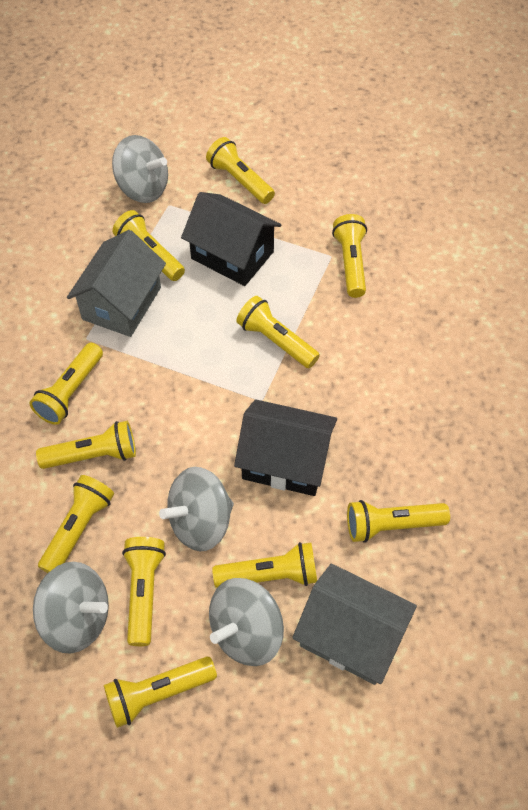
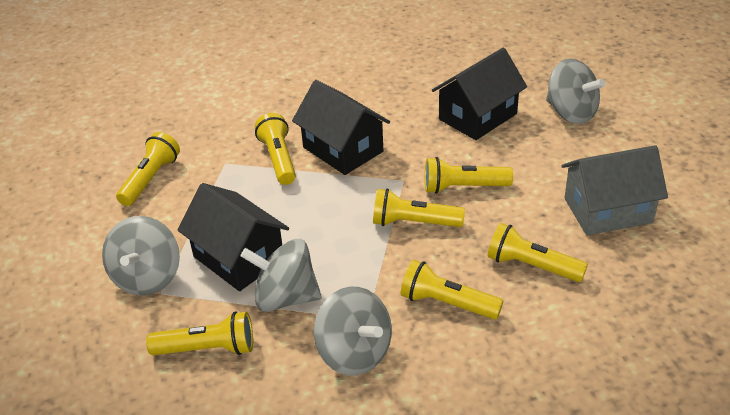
black house: [181,192,281,286] [234,399,337,496] = 2 -> [178,183,289,291] [292,80,390,175] [432,48,527,140] = 3
grey house: [67,230,166,337] [292,564,417,685] = 2 -> [561,145,668,235] = 1
yellow flashlight: [30,343,103,425] [36,421,136,469] [38,475,114,573] [104,657,217,728] [113,210,185,281] [122,537,166,646] [206,137,275,204] [212,542,317,588] [236,296,320,368] [332,214,367,298] [347,500,450,543] = 11 -> [116,132,180,206] [146,311,253,356] [255,113,296,185] [373,189,465,227] [401,260,503,320] [425,157,513,194] [487,223,588,282] = 7

